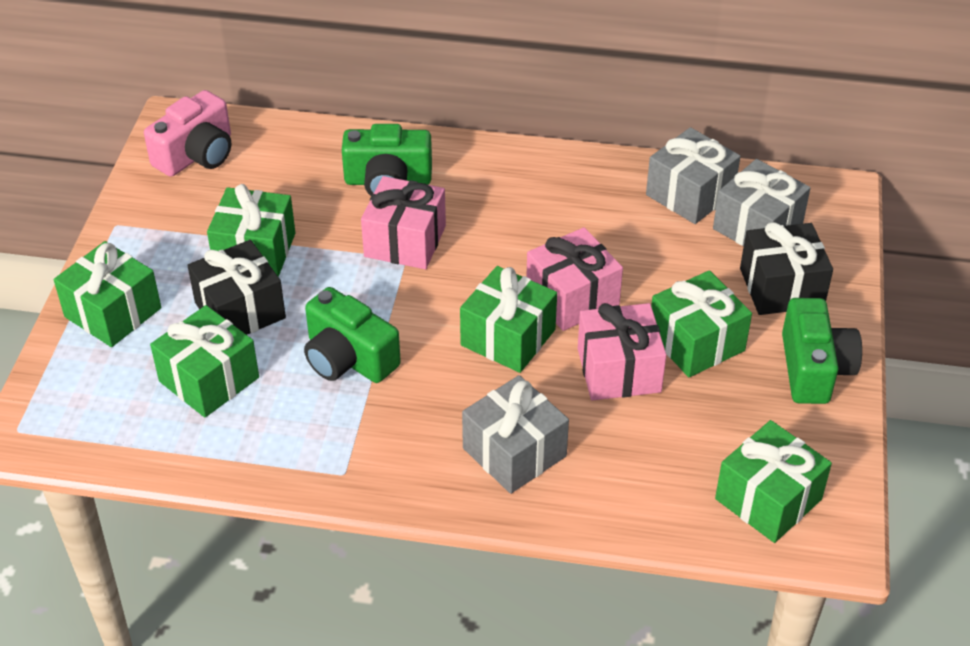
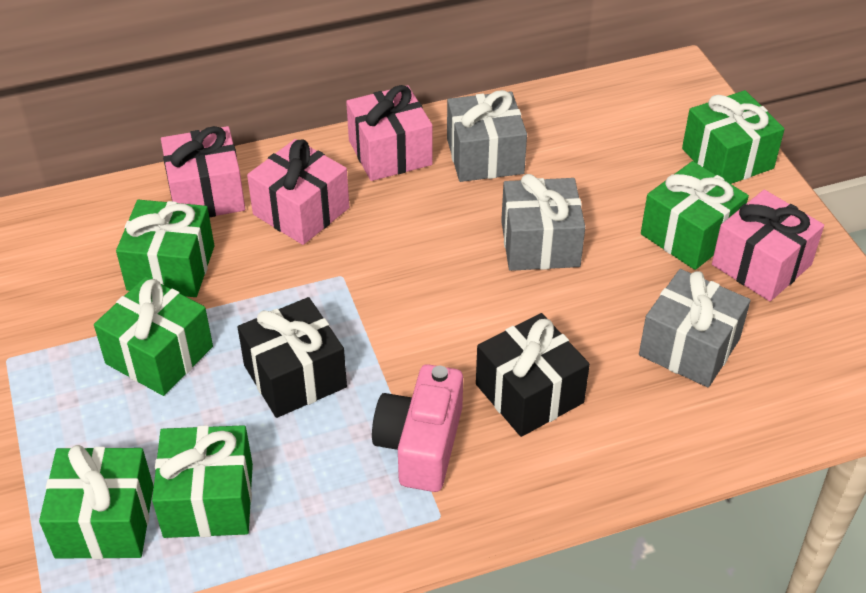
green camera: [304,287,401,383] [342,124,432,196] [782,298,862,404] = 3 -> none = 0
pink gift: [361,176,446,269] [526,227,623,331] [578,303,666,400] = 3 -> [161,126,245,218] [247,139,349,245] [346,85,433,181] [712,190,824,301] = 4

